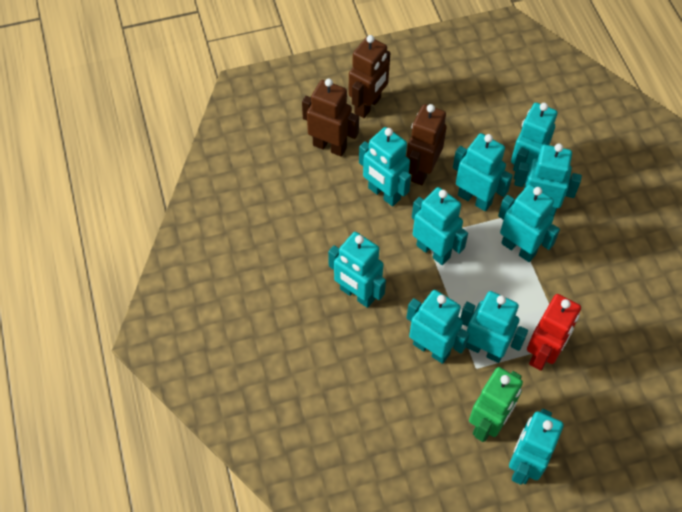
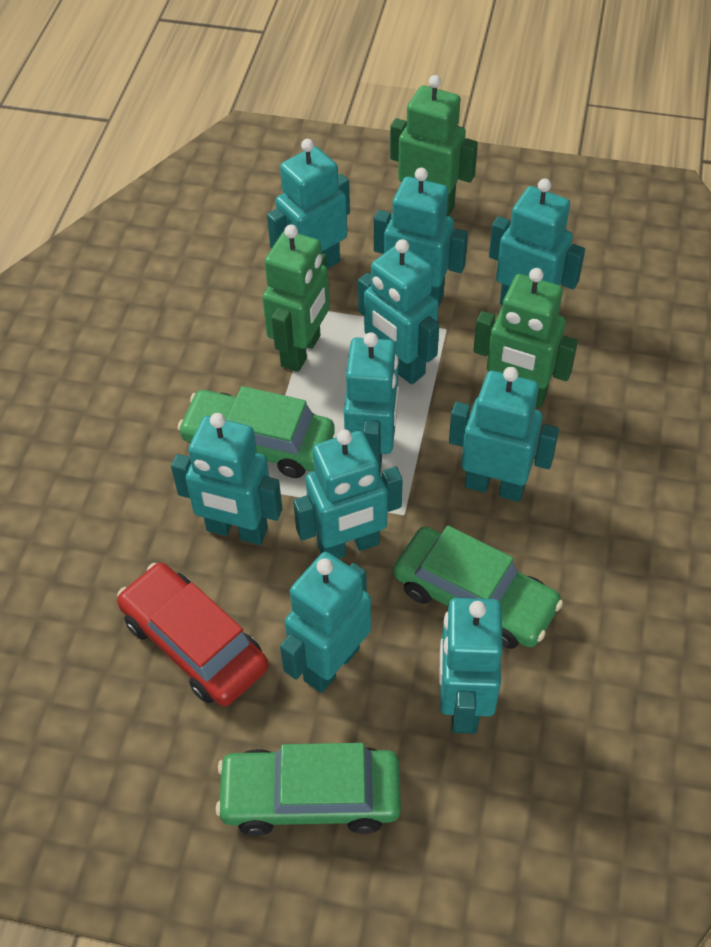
brown robot: [302,78,359,157] [349,35,390,118] [407,104,447,185] = 3 -> none = 0
green car: none = 0 -> [177,386,335,478] [215,743,401,836] [394,526,563,649] = 3
green robot: [469,367,523,442] = 1 -> [262,225,330,372] [390,75,478,216] [474,268,578,408] = 3
red car: none = 0 -> [117,563,268,706] = 1
red robot: [527,294,581,371] = 1 -> none = 0

